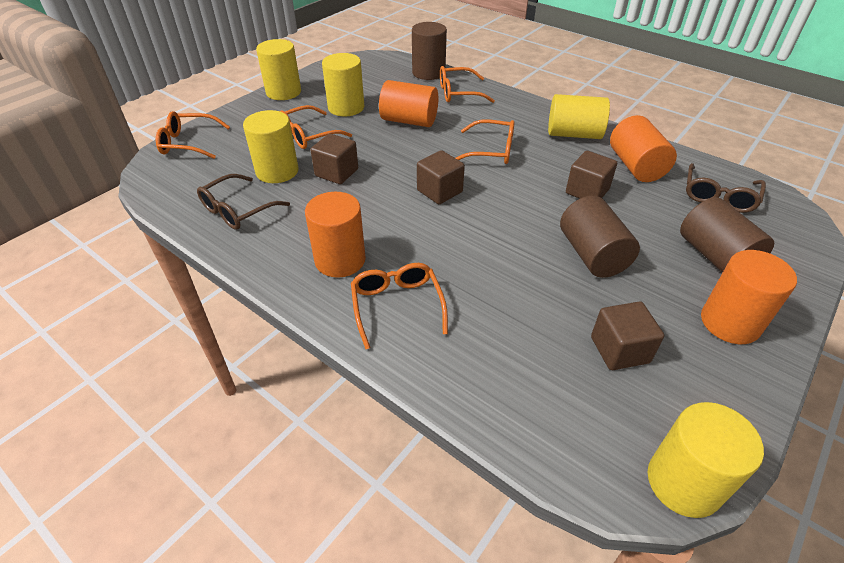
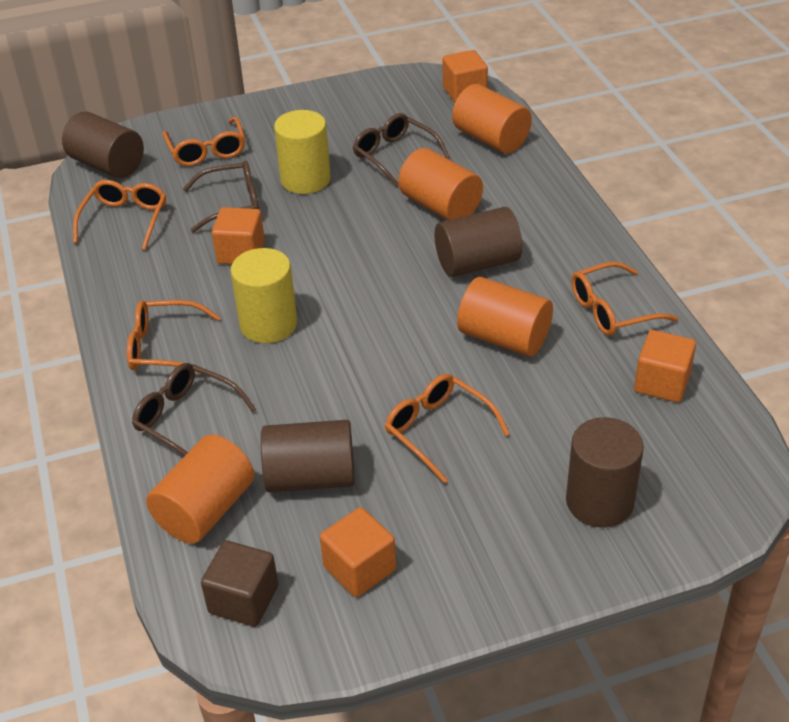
brown cube: [310,134,358,184] [417,150,465,204] [566,151,617,199] [591,301,664,370] = 4 -> [201,541,278,627] = 1
brown cylinder: [412,22,447,80] [560,196,640,278] [680,197,774,273] = 3 -> [62,112,144,178] [261,420,355,493] [435,207,522,277] [566,417,644,528] = 4
brown glasses: [197,174,290,230] [686,163,766,213] = 2 -> [132,363,256,456] [183,161,259,233] [353,113,450,187] = 3
orange cube: none = 0 -> [212,207,265,264] [320,507,396,597] [443,50,488,102] [634,330,696,402] = 4
yellow cylinder: [243,110,299,183] [256,39,301,100] [322,53,364,117] [548,94,610,139] [648,402,764,518] = 5 -> [230,248,297,343] [274,110,331,194] = 2

